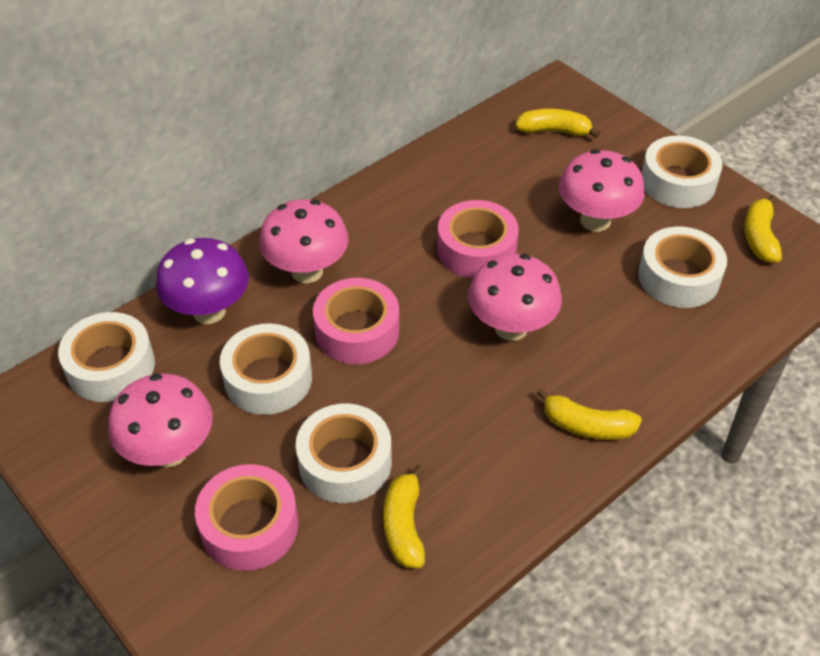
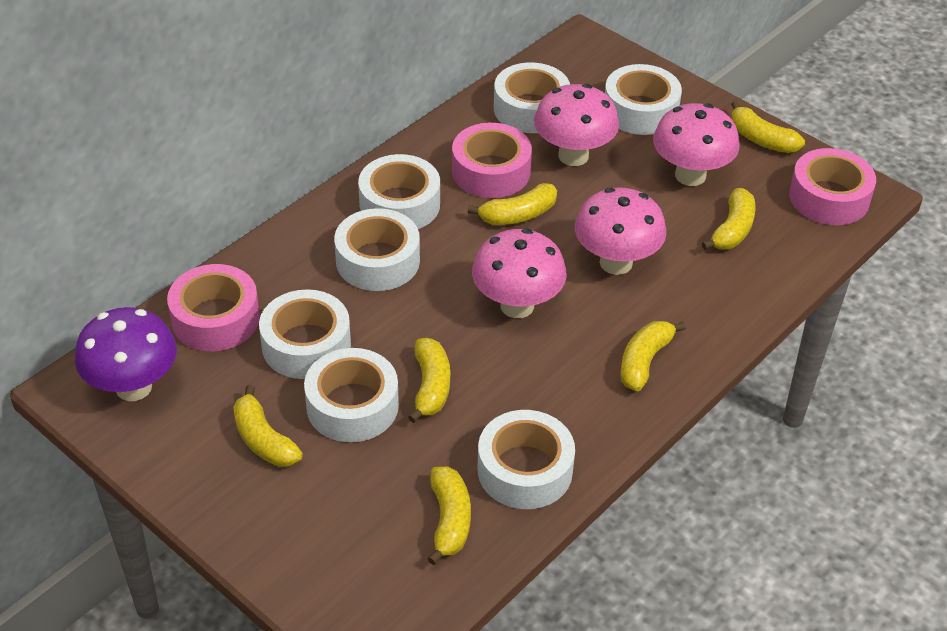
white tape: [58,312,155,402] [220,323,312,415] [296,404,392,503] [638,227,727,308] [641,135,722,208] = 5 -> [259,289,351,379] [304,348,399,442] [334,208,420,291] [358,154,440,229] [478,410,575,509] [494,63,570,133] [605,64,682,135] = 7
yellow banana: [383,465,425,568] [515,109,600,138] [537,388,642,440] [744,195,782,263] = 4 -> [233,385,303,467] [408,338,450,423] [428,467,471,565] [468,183,557,225] [621,321,686,391] [702,188,756,250] [731,101,805,153] = 7

